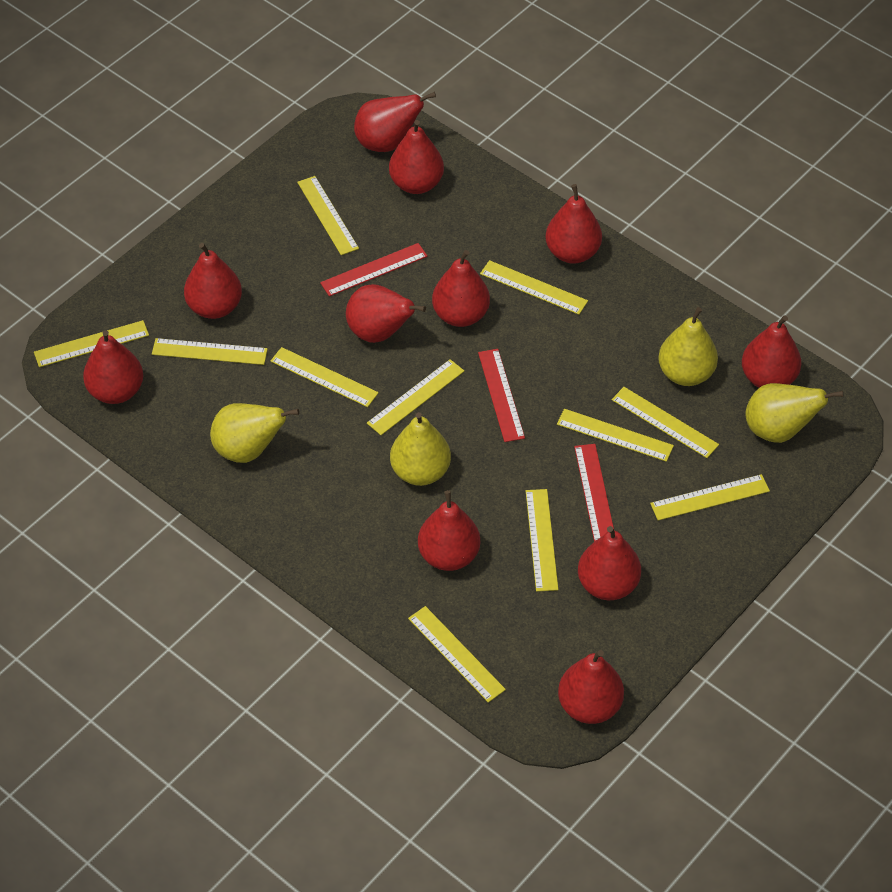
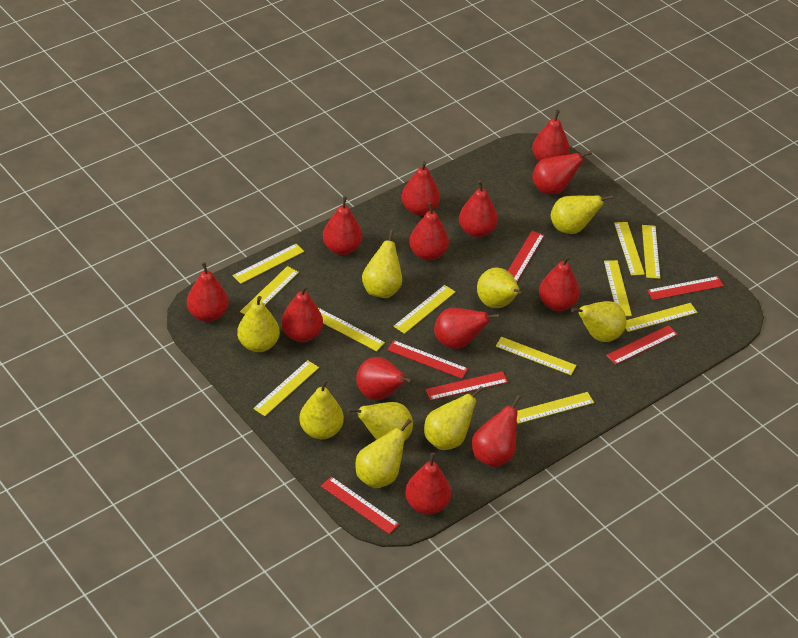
red pear: [83,330,143,404] [184,243,242,319] [346,284,426,343] [354,92,436,152] [389,120,444,194] [418,490,480,571] [432,250,490,327] [545,184,602,264] [558,650,624,724] [578,526,641,600] [742,315,801,388] = 11 -> [187,262,229,322] [281,285,323,342] [323,196,362,255] [356,357,413,400] [402,161,440,216] [405,452,451,515] [409,202,449,261] [434,308,500,349] [459,180,498,237] [472,395,521,467] [532,110,570,161] [532,151,592,194] [539,255,580,311] = 13
red ruler: [320,243,428,296] [478,349,525,442] [574,444,614,542] = 3 -> [321,476,399,534] [387,340,468,379] [425,371,508,401] [508,231,544,282] [606,325,678,365] [647,276,724,300] = 6
yellow pear: [210,403,299,463] [390,412,451,486] [658,307,718,386] [745,383,843,443] = 4 -> [237,296,280,352] [299,379,344,439] [348,402,413,440] [355,419,412,488] [362,229,402,298] [424,386,483,450] [477,267,523,308] [551,195,613,234] [571,301,626,342] = 9

